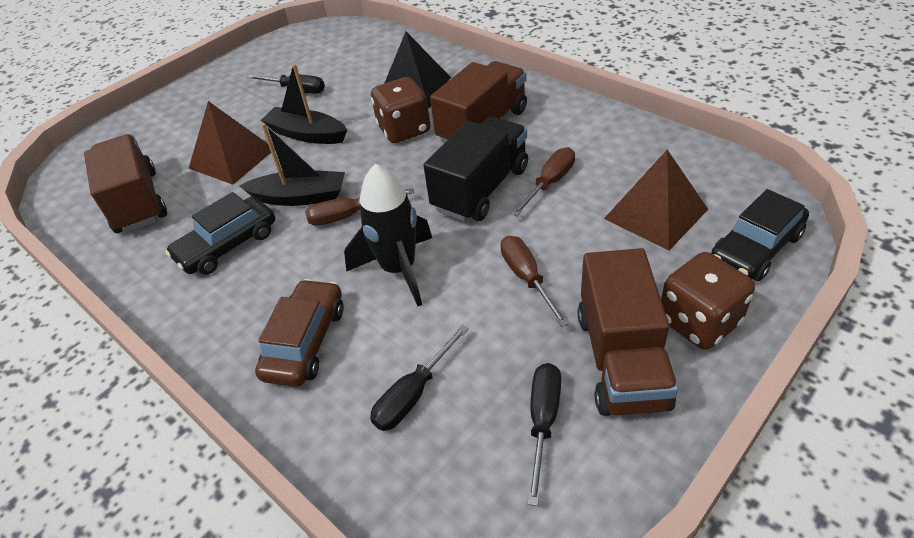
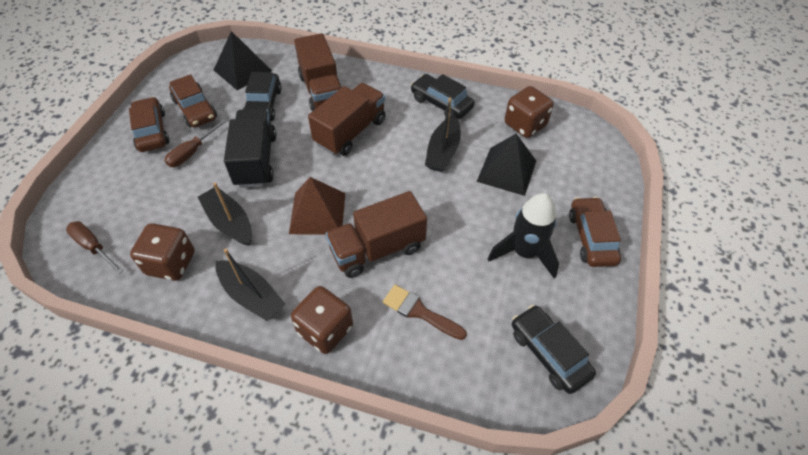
black boat: [239,123,345,206] [261,64,347,144] = 2 -> [198,182,252,246] [215,249,285,321] [425,98,461,172] = 3
black car: [165,192,275,275] [711,189,809,281] = 2 -> [243,72,282,121] [411,74,475,119] [512,305,596,394] = 3
black pyramid: [384,32,451,108] = 1 -> [214,31,272,90] [477,134,536,196] = 2
black screwdriver: [247,75,325,94] [370,325,469,431] [528,363,561,506] = 3 -> none = 0
brown brush: none = 0 -> [383,285,467,340] = 1
brown car: [255,279,343,387] = 1 -> [129,97,169,152] [169,74,217,128] [569,197,621,267] = 3
brown dice: [371,77,430,143] [661,252,755,350] = 2 -> [130,223,195,281] [291,286,353,354] [505,86,554,138] = 3
brown pyramid: [189,101,275,185] [604,150,708,250] = 2 -> [289,177,345,235] = 1
brown screwdriver: [305,188,415,226] [500,236,569,327] [511,147,575,216] = 3 -> [66,221,124,274] [164,119,227,167] = 2

